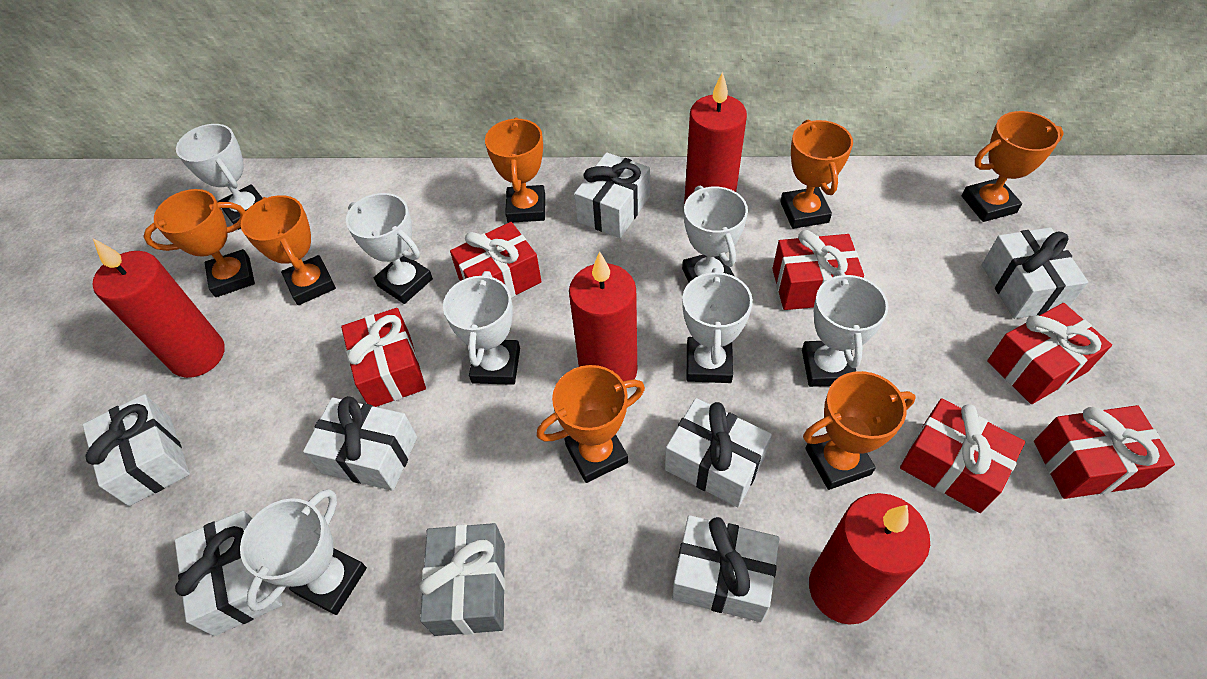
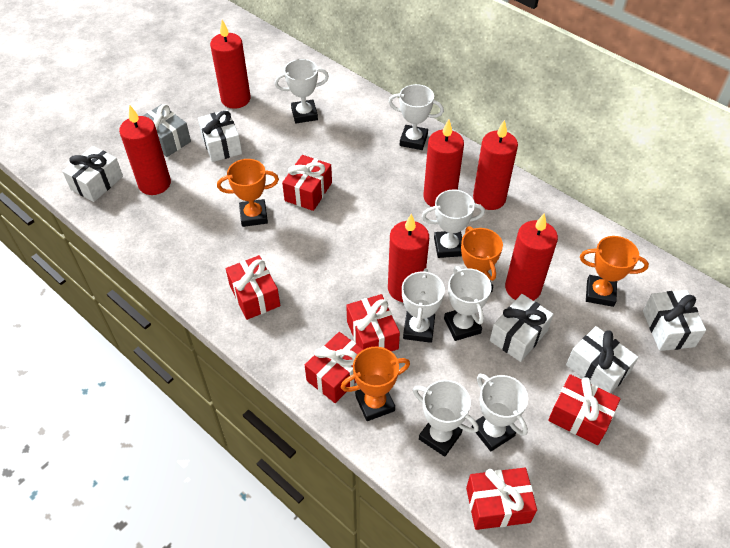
orange trophy: [143,189,255,297] [241,195,336,305] [485,117,545,223] [537,365,645,483] [780,119,853,229] [803,371,916,490] [962,111,1064,222] = 7 -> [217,159,279,227] [341,347,410,421] [461,226,503,292] [580,236,649,307] = 4
red candle: [92,239,225,378] [569,251,637,389] [684,71,747,205] [809,493,930,625] = 4 -> [119,106,171,195] [210,20,251,109] [388,214,429,302] [423,119,464,207] [473,120,518,210] [505,213,558,301] = 6
white gift: [83,394,190,506] [175,511,282,636] [303,396,417,491] [574,152,650,238] [665,398,772,508] [672,515,780,622] [982,227,1088,319] = 7 -> [62,146,123,202] [198,110,242,162] [490,294,554,362] [566,326,639,393] [643,290,706,351] = 5

